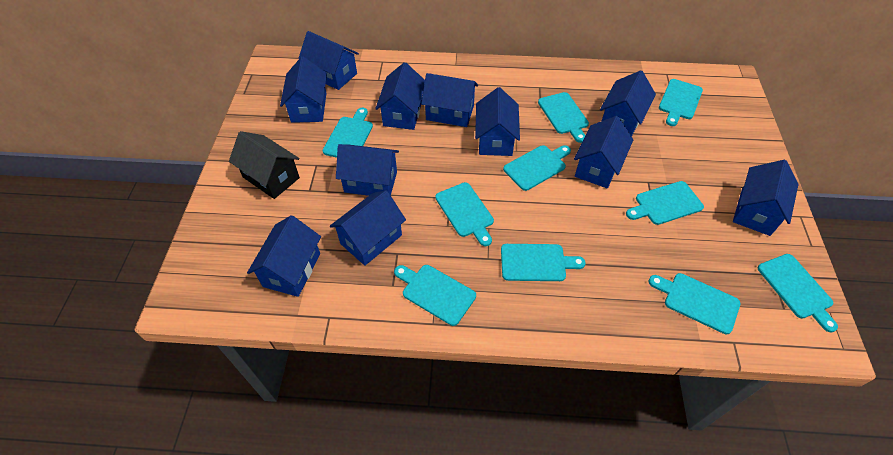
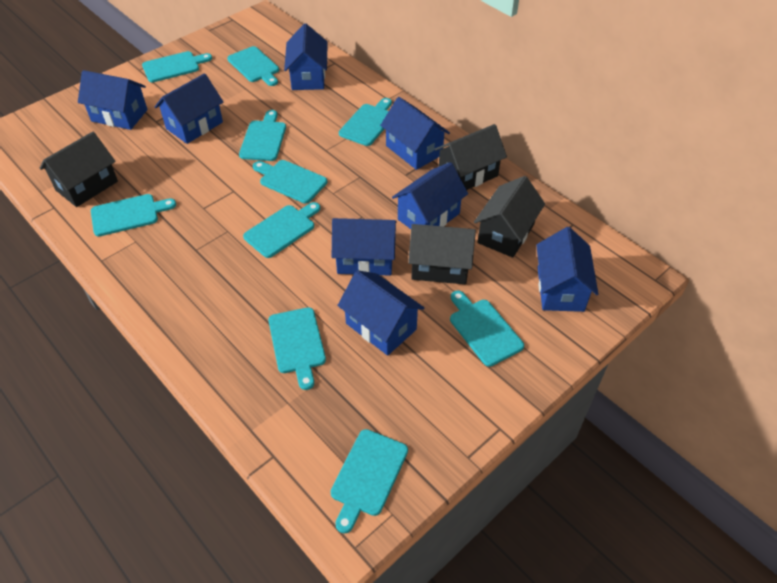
black house: [229,131,300,199] = 1 -> [40,132,118,207] [408,224,476,284] [434,124,507,190] [474,176,545,258] = 4
blue house: [247,215,321,297] [280,57,327,123] [298,31,359,90] [330,190,406,266] [336,144,399,196] [375,62,425,130] [421,73,478,127] [475,87,520,156] [574,116,633,188] [600,70,656,136] [733,160,798,236] = 11 -> [78,70,148,130] [155,73,223,144] [284,23,328,90] [332,218,397,276] [337,270,424,356] [380,97,450,170] [392,162,468,229] [536,227,598,312] = 8

